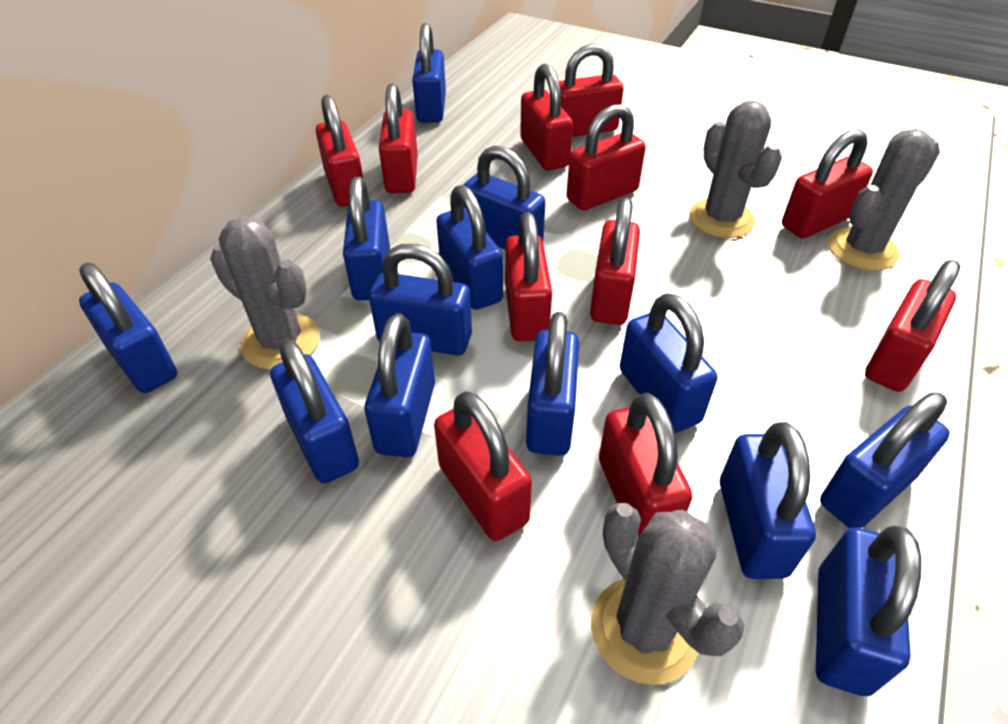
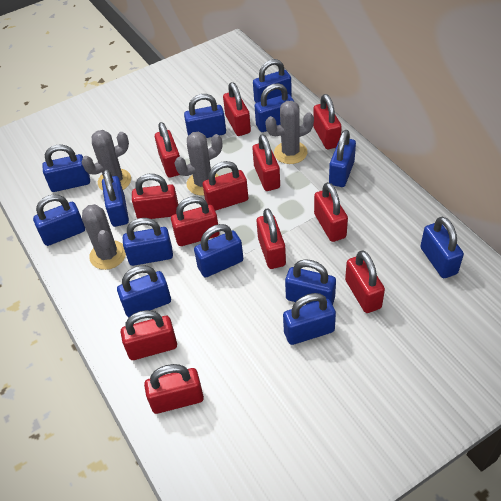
red padlock: [316,95,363,207] [379,83,418,193] [434,391,532,541] [505,212,552,341] [520,64,573,170] [559,44,624,137] [566,104,646,211] [590,198,640,325] [599,393,692,537] [782,129,873,238] [865,260,960,392] = 11 -> [121,310,177,360] [132,174,179,219] [144,364,204,414] [155,122,180,178] [171,196,219,246] [203,161,248,211] [223,82,251,136] [252,134,280,191] [257,208,286,269] [313,94,342,149] [314,182,348,242] [345,250,385,313] = 12

